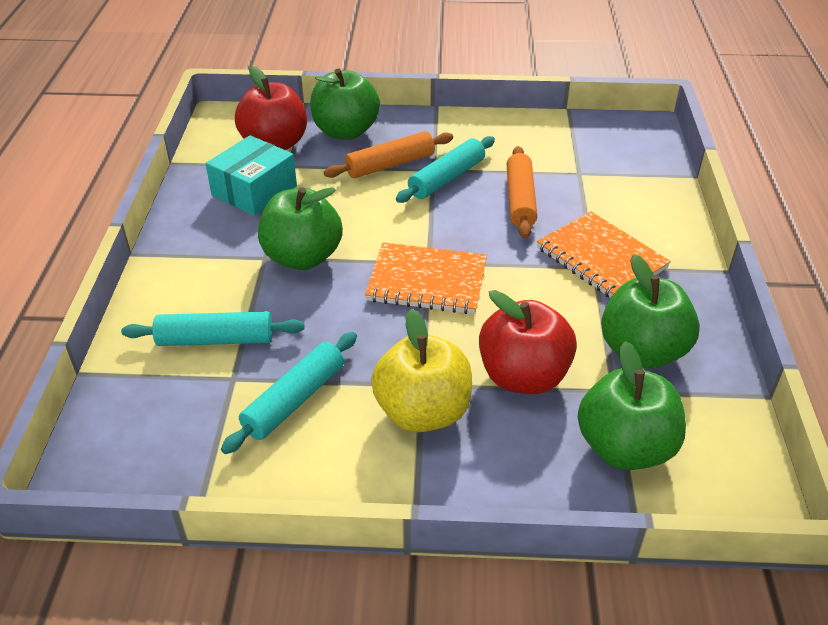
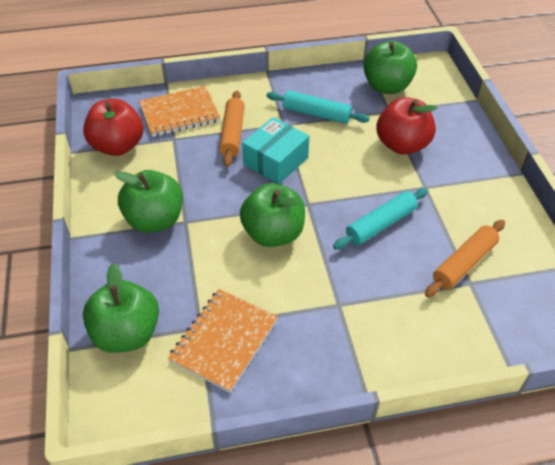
turquoise rolling pin: [121,311,304,346] [221,332,357,454] [396,136,495,203] = 3 -> [267,90,370,124] [333,188,428,250] = 2
yellow apple: [371,309,472,432] = 1 -> none = 0

